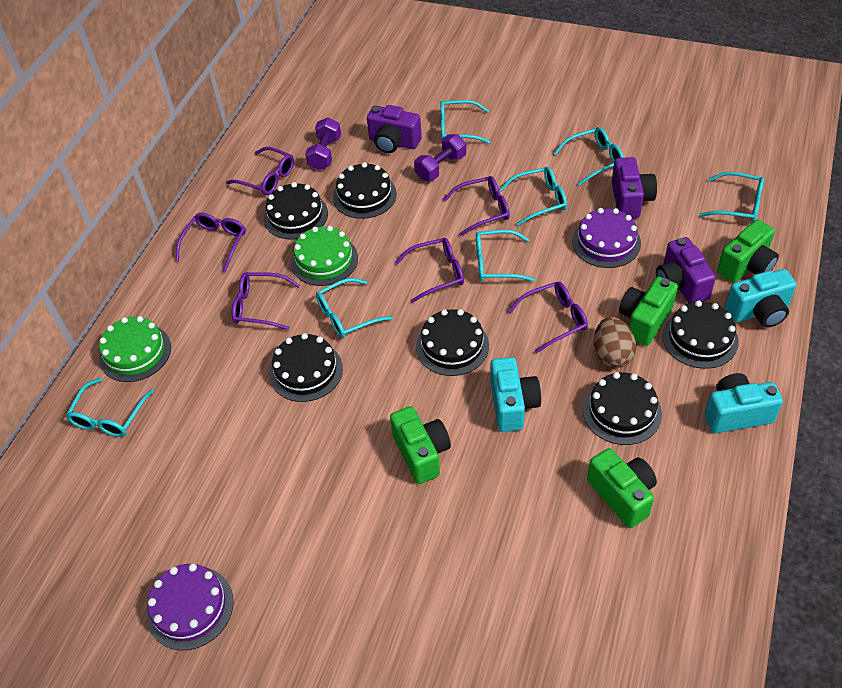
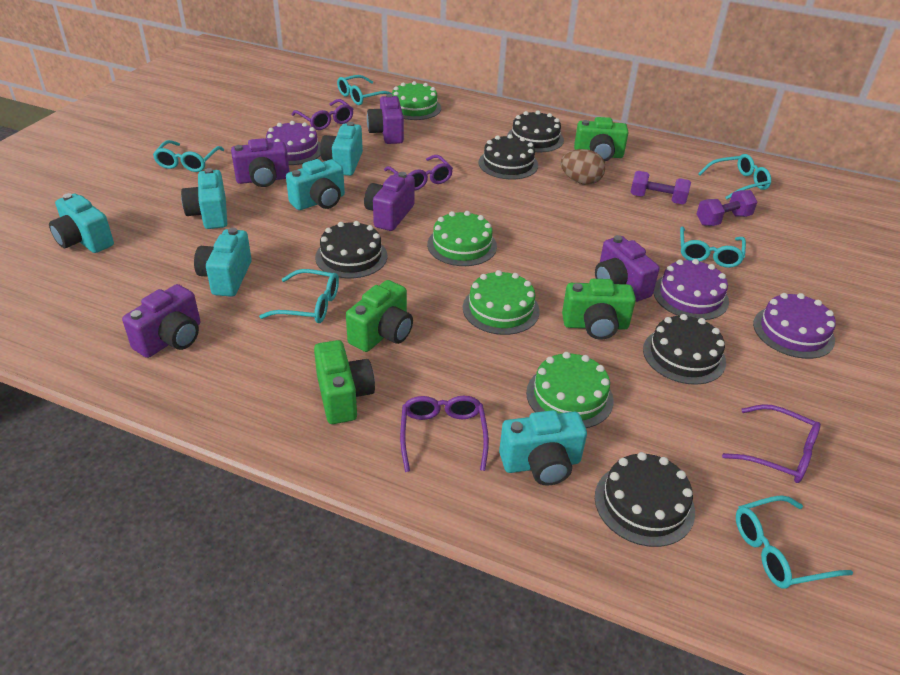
black cake: [263,182,328,240] [269,333,343,402] [333,162,397,219] [416,309,489,376] [583,372,662,445] [662,300,739,369] = 6 -> [315,221,387,278] [478,134,538,179] [507,111,564,152] [595,452,695,547] [643,314,726,385] = 5
green cake: [99,316,171,382] [291,226,358,286] = 2 -> [392,81,441,120] [427,211,497,266] [463,270,540,335] [526,352,614,428] = 4
purple cake: [146,564,234,650] [572,208,641,268] = 2 -> [266,121,321,165] [653,259,729,320] [753,293,836,359] = 3
purple camera: [367,105,422,153] [612,157,657,218] [656,237,716,303] = 3 -> [122,284,200,358] [231,138,289,187] [364,172,415,231] [367,94,404,144] [595,235,660,302] = 5
purple glasses: [176,212,246,272] [226,147,294,195] [232,272,300,330] [395,238,464,303] [443,176,510,236] [508,282,588,354] = 6 -> [292,99,353,130] [384,155,453,190] [400,396,489,472] [722,404,821,483] = 4
turquoise camera: [491,357,541,432] [705,373,783,433] [725,269,797,328] = 3 -> [49,193,114,253] [181,168,227,229] [194,228,252,297] [286,159,345,210] [320,122,363,176] [499,410,587,486] = 6
turquoise glasses: [66,378,154,437] [316,278,393,338] [441,100,490,144] [476,230,535,282] [499,167,567,226] [554,127,624,186] [699,172,764,223] = 7 -> [153,140,224,172] [259,269,339,323] [337,75,392,105] [680,227,746,268] [698,154,771,199] [736,495,853,589] = 6

